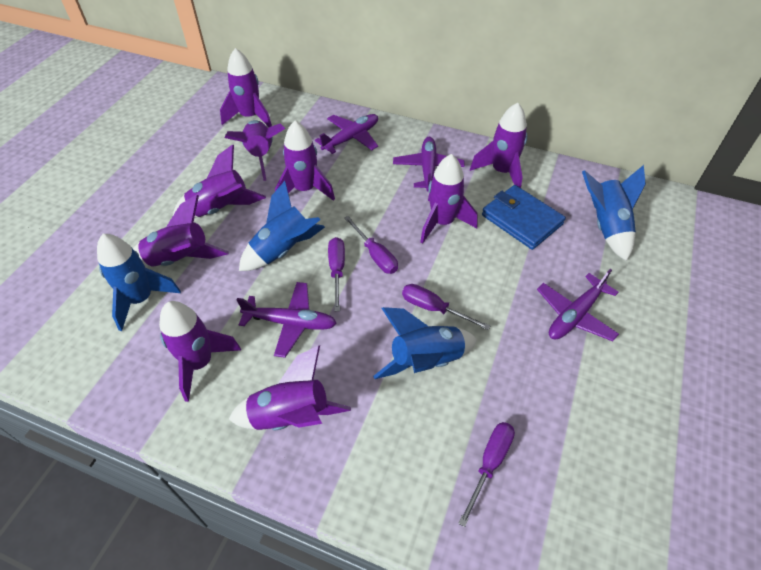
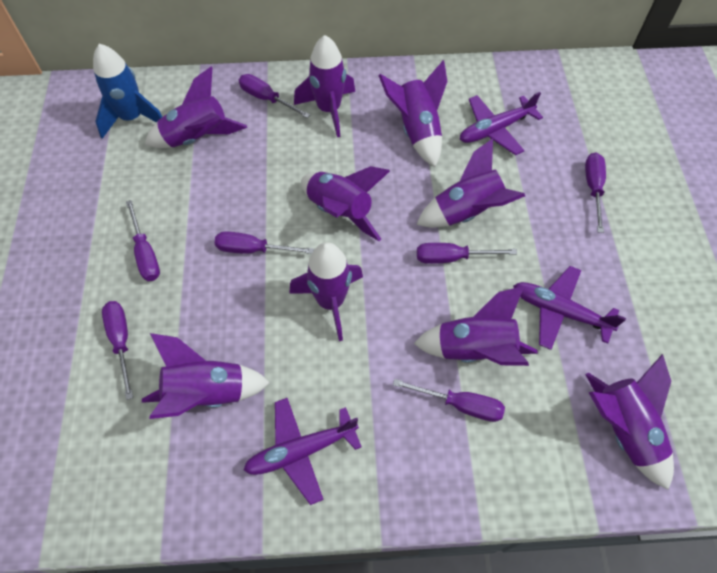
blue rocket: [97,234,181,331] [239,181,325,271] [373,307,477,379] [582,165,646,261] = 4 -> [93,44,162,139] = 1
blue wallet: [482,185,566,250] = 1 -> none = 0
purple plane: [236,282,336,358] [315,114,378,154] [393,137,465,191] [537,269,619,342] = 4 -> [244,398,361,505] [460,92,543,155] [513,266,626,350] = 3
purple screwdriver: [328,237,345,311] [344,216,398,274] [402,284,490,330] [458,422,515,527] = 4 -> [102,301,133,400] [126,200,160,281] [215,231,314,254] [239,74,310,118] [393,379,505,422] [417,243,517,264] [585,153,606,233] = 7

